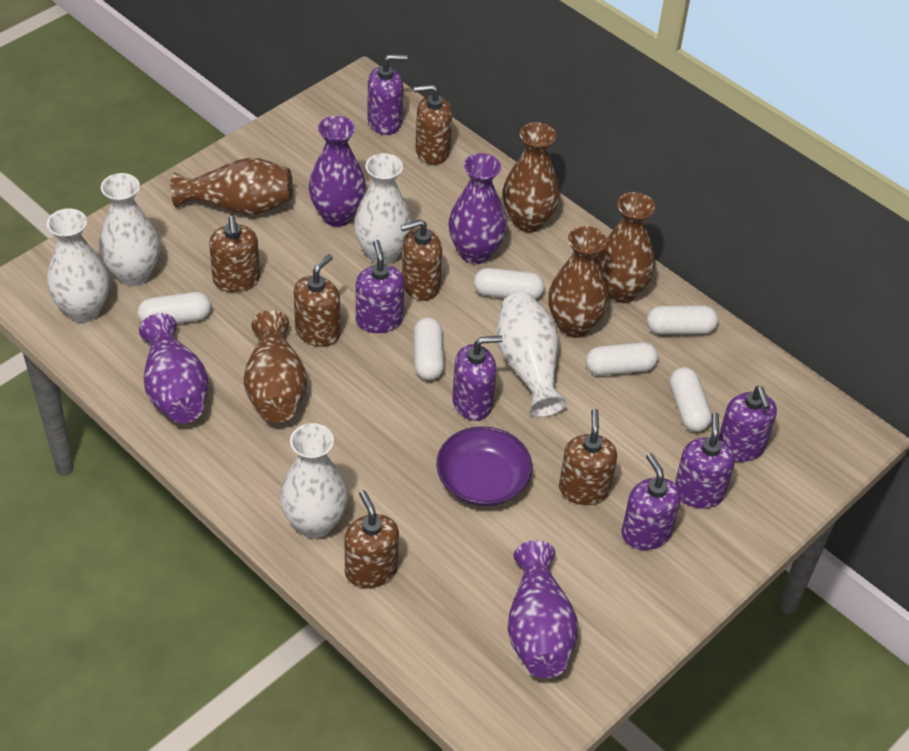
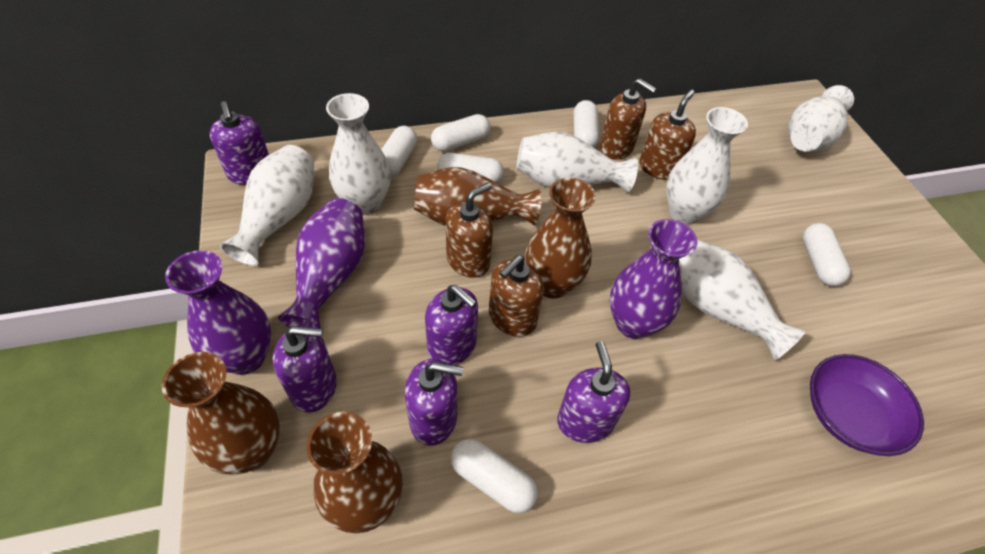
brown soap dispenser: [209,216,260,292] [294,254,340,347] [345,490,399,588] [400,219,442,301] [414,84,452,165] [559,409,617,505] = 6 -> [446,182,493,278] [489,255,544,337] [600,78,657,160] [640,90,696,180] = 4
brown vase: [170,158,293,215] [244,310,307,423] [503,122,560,233] [548,226,609,338] [597,192,655,303] = 5 -> [162,352,280,475] [306,412,403,533] [414,167,541,226] [525,178,596,299] = 4
purple soap dispenser: [356,240,404,333] [367,54,407,135] [452,336,503,421] [622,453,681,550] [675,412,735,508] [718,386,777,462] = 6 -> [209,101,269,185] [273,326,337,413] [405,359,463,445] [425,285,478,365] [557,341,630,443] = 5
purple vase: [139,313,209,423] [309,116,366,227] [448,153,507,264] [508,540,578,678] = 4 -> [165,250,271,375] [278,198,365,328] [609,219,697,339] = 3
white vase: [47,209,109,322] [99,173,160,286] [280,423,348,538] [354,153,412,264] [496,292,567,417] = 5 -> [220,145,314,266] [326,93,391,215] [516,132,638,192] [666,107,748,224] [679,239,806,361] [788,85,854,152] = 6

